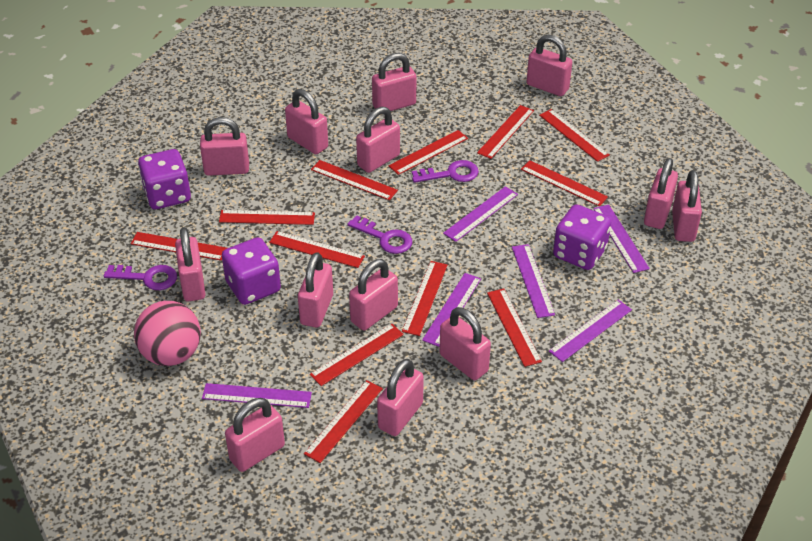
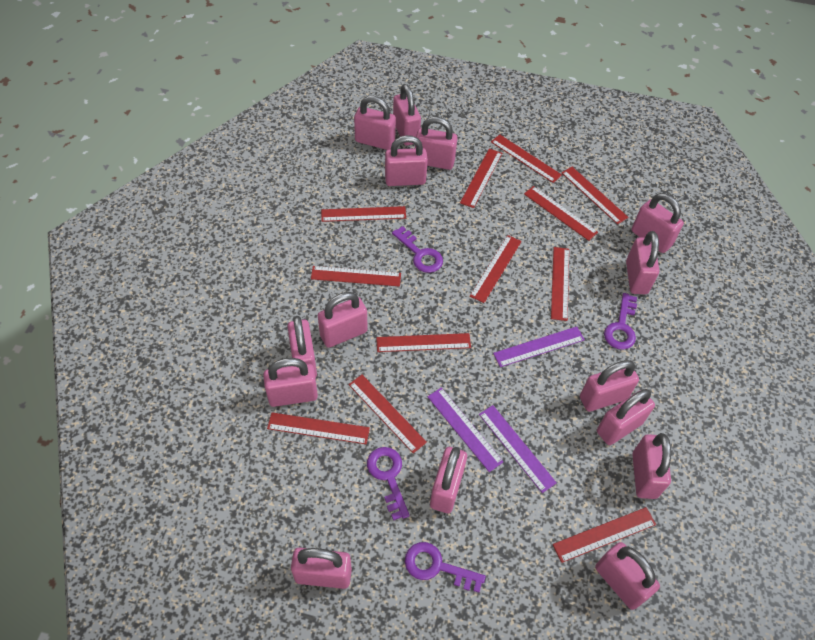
pink ball: [134,301,201,366] = 1 -> none = 0
pink padlock: [175,227,205,301] [200,117,249,176] [225,398,285,472] [285,89,328,154] [298,252,333,328] [349,259,398,331] [356,107,400,173] [372,53,416,111] [377,359,424,436] [439,307,491,380] [526,35,572,96] [644,158,678,229] [672,170,702,242] = 13 -> [263,358,318,407] [287,316,317,378] [291,548,352,589] [318,292,368,348] [354,96,396,150] [385,135,428,186] [393,84,421,146] [415,117,458,170] [430,447,467,513] [580,360,639,412] [595,542,660,610] [597,389,655,445] [626,231,659,294] [631,193,684,253] [632,433,671,499] = 15
purple dice: [138,149,191,209] [222,237,281,305] [553,204,611,270] = 3 -> none = 0
purple key: [104,265,177,290] [347,215,412,254] [412,160,479,183] = 3 -> [367,447,410,520] [392,226,443,273] [405,542,486,593] [604,293,637,350] = 4
purple ruler: [202,383,312,408] [422,273,481,347] [443,186,518,242] [512,244,555,318] [549,300,632,362] [593,205,650,273] = 6 -> [427,387,503,472] [479,405,557,493] [493,327,585,367] = 3

